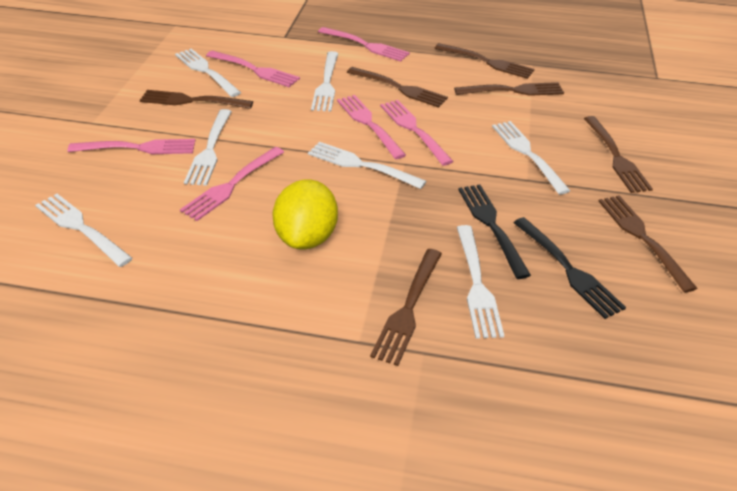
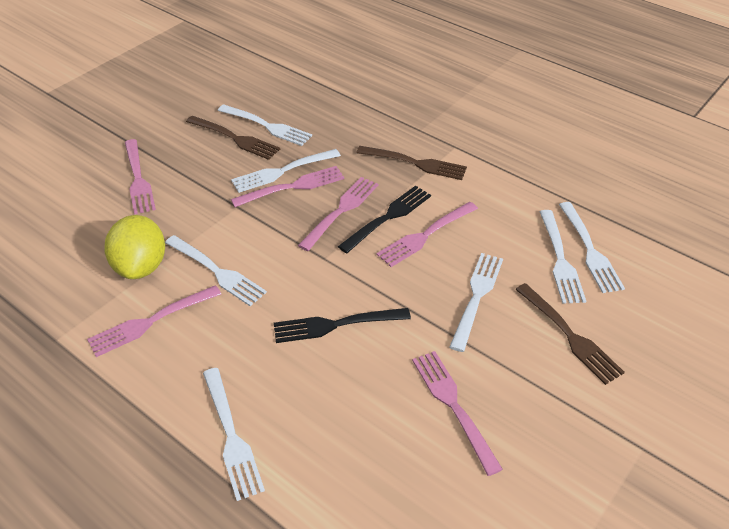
brown fork: [140,90,253,109] [347,67,448,108] [370,249,442,366] [434,43,534,79] [454,82,564,96] [584,116,653,193] [599,195,697,293] = 7 -> [186,116,280,160] [356,146,467,180] [515,283,625,385] = 3

